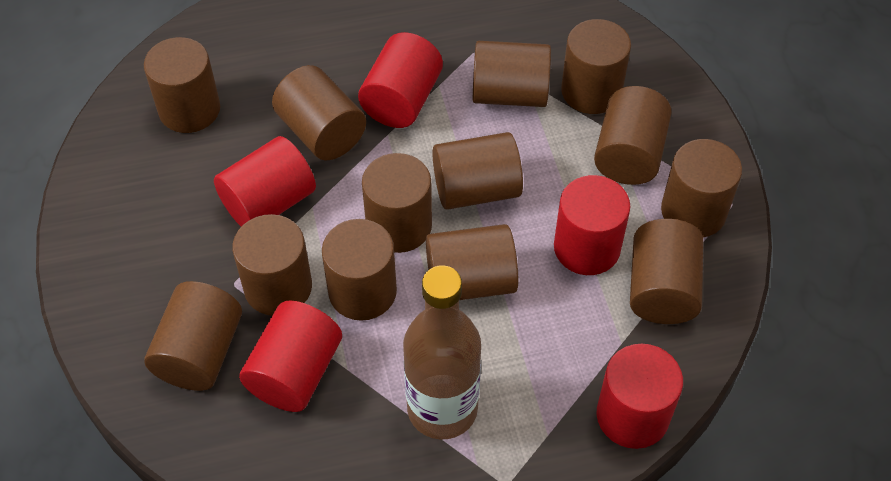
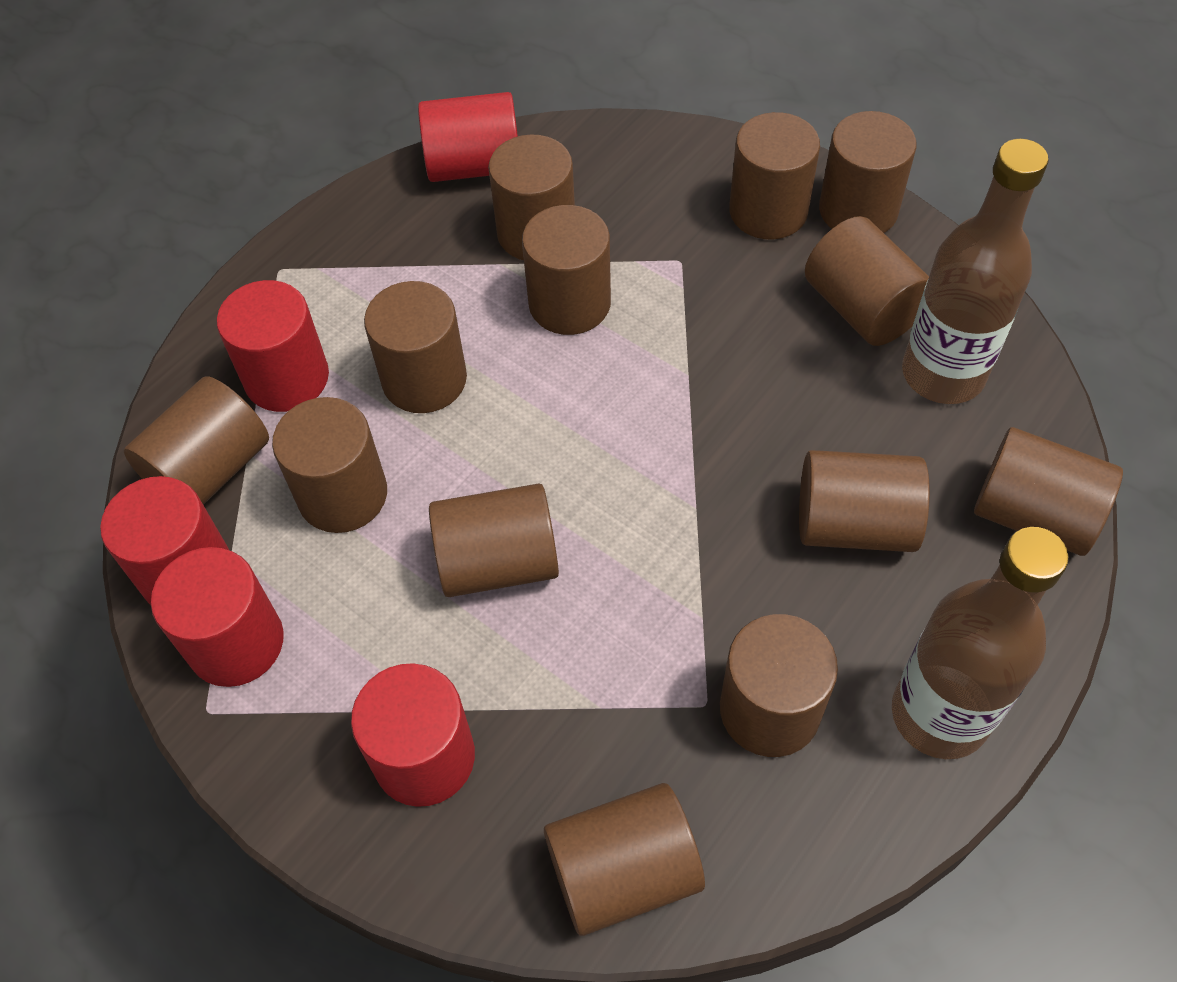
brown bottle: [403,265,481,440] = 1 -> [892,527,1069,759] [902,139,1048,404] = 2

